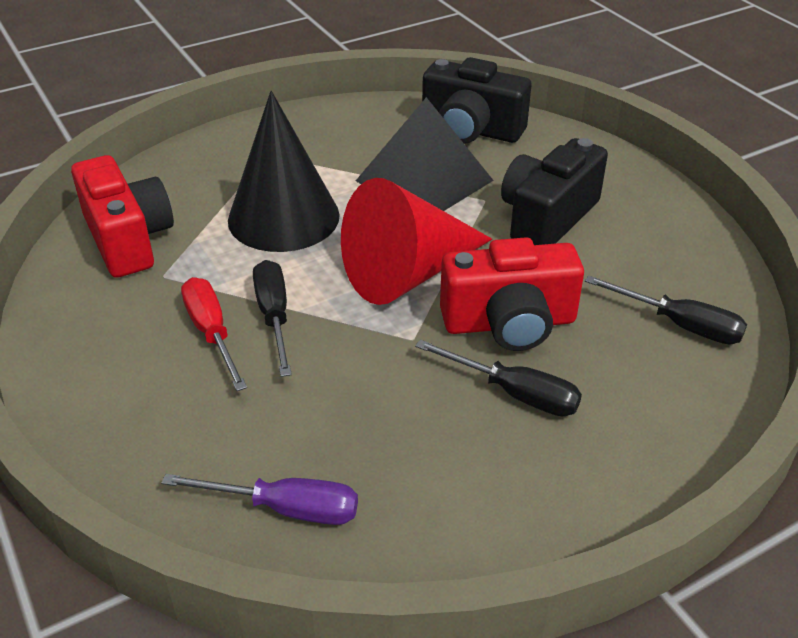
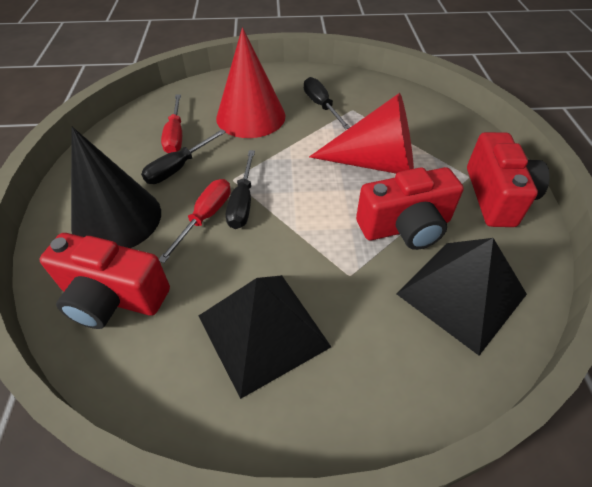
black camera: [422,57,532,144] [501,138,608,245] = 2 -> none = 0
black pyramid: [356,97,494,211] = 1 -> [199,275,331,399] [396,238,527,355] = 2
purple screwdriver: [161,474,358,525] = 1 -> none = 0
red camera: [71,155,174,278] [440,237,584,351] = 2 -> [39,233,170,329] [356,167,464,250] [467,132,550,227] = 3
red cone: [341,178,492,305] = 1 -> [216,27,286,138] [309,93,414,174] = 2
red screwdriver: [181,277,247,391] = 1 -> [159,179,231,263] [161,94,182,153] = 2

